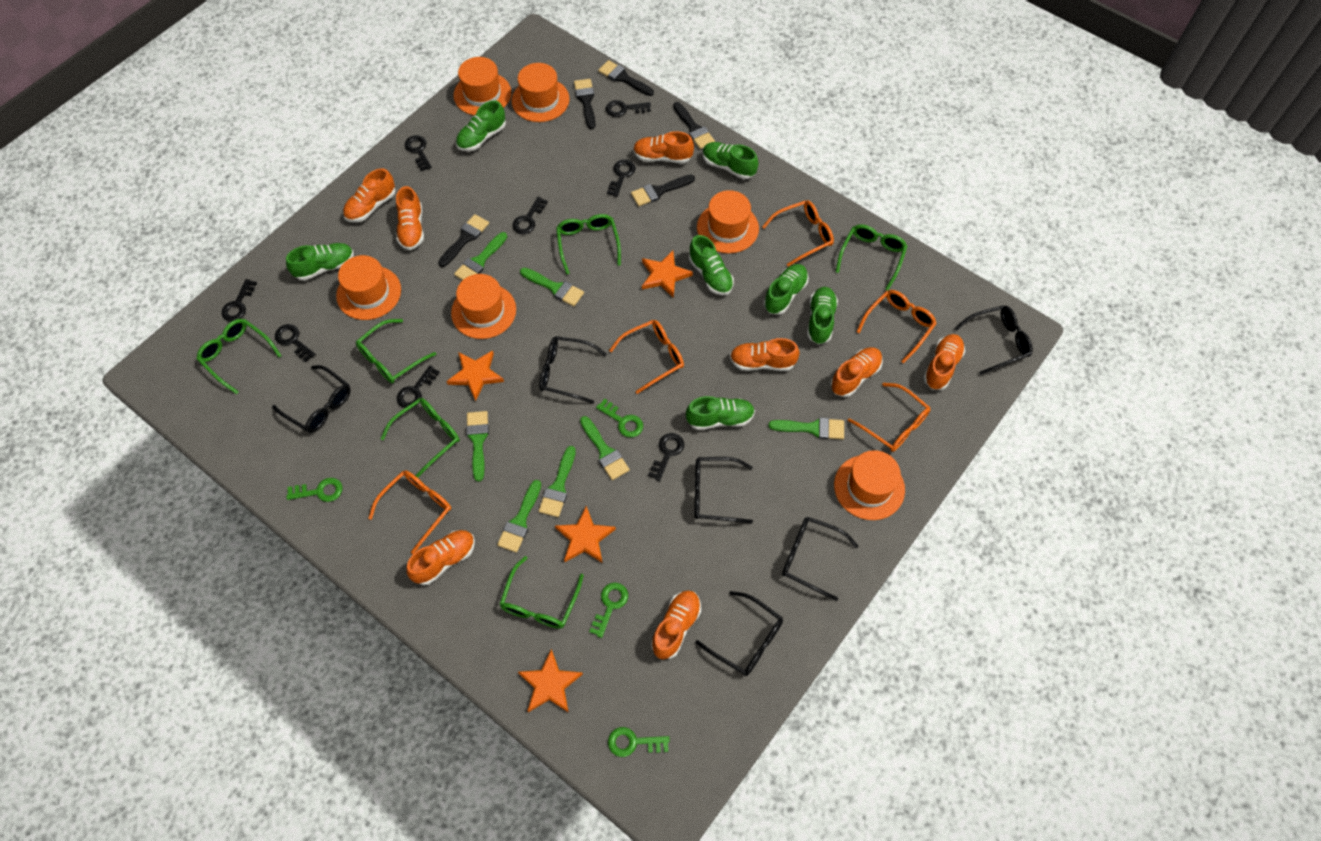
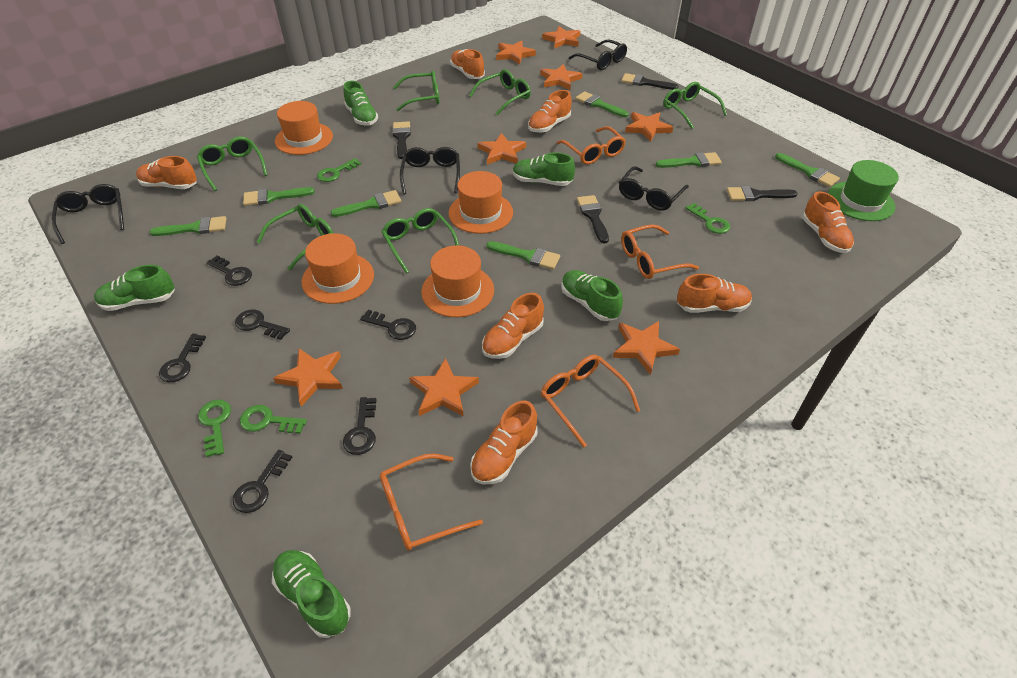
black brush: [438,214,489,267] [574,79,595,129] [598,60,654,96] [631,175,695,206] [673,102,715,149] = 5 -> [393,121,411,159] [577,195,609,243] [621,73,678,90] [727,186,798,201] = 4
black glasses: [272,365,351,433] [539,336,607,404] [694,457,753,523] [695,591,783,676] [782,517,858,601] [954,305,1033,375] = 6 -> [52,184,124,244] [400,147,460,194] [569,39,627,70] [619,166,689,211] = 4
black key: [222,279,257,321] [275,324,316,362] [397,365,440,408] [405,135,432,171] [512,197,548,234] [606,100,651,117] [607,159,636,197] [648,433,684,481] = 8 -> [159,334,206,382] [206,256,252,286] [233,450,292,513] [235,309,290,340] [343,397,377,455] [360,310,416,340] = 6
green hat: none = 0 -> [828,160,899,221] = 1
green shoe: [286,243,354,281] [456,100,506,151] [686,396,755,430] [689,235,734,295] [702,142,758,179] [764,264,809,315] [807,287,838,345] = 7 -> [94,265,175,311] [272,550,351,638] [344,81,378,126] [513,152,575,186] [561,270,623,321] = 5
orange glasses: [368,470,451,554] [609,320,684,394] [762,200,834,267] [848,383,931,452] [856,290,937,364] = 5 -> [380,454,483,551] [541,355,640,448] [557,126,626,165] [621,224,699,279] = 4
orange hat: [336,255,401,320] [451,274,516,339] [454,57,511,115] [512,63,570,122] [697,190,759,253] [834,450,905,520] = 6 -> [275,101,333,155] [302,233,374,304] [421,245,494,317] [448,171,513,234] = 4
orange shoe: [343,168,396,222] [396,186,424,250] [406,530,475,585] [633,131,694,163] [651,590,701,659] [730,338,800,371] [830,347,883,397] [923,334,965,390] = 8 -> [136,156,197,189] [450,49,485,79] [470,401,537,484] [482,293,544,359] [528,90,572,133] [677,274,752,313] [802,191,854,253] = 7
orange star: [446,350,504,401] [518,649,583,713] [555,506,616,562] [642,250,693,298] = 4 -> [273,348,343,406] [409,358,479,416] [477,133,526,165] [496,40,536,65] [540,64,582,90] [542,26,580,49] [613,321,680,375] [625,112,673,142] = 8

